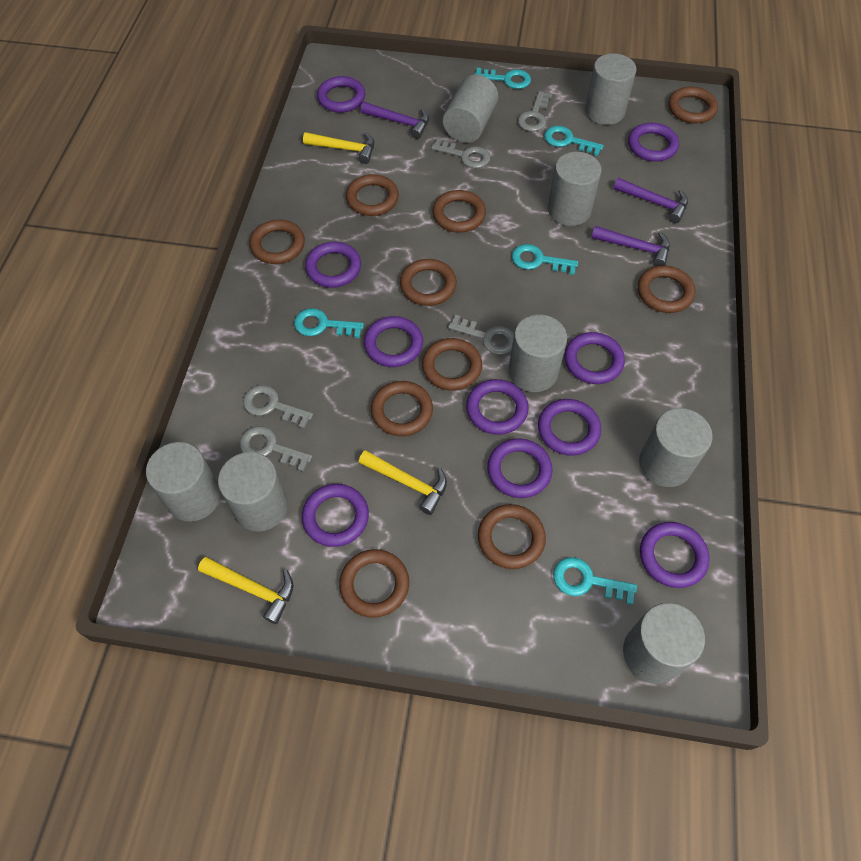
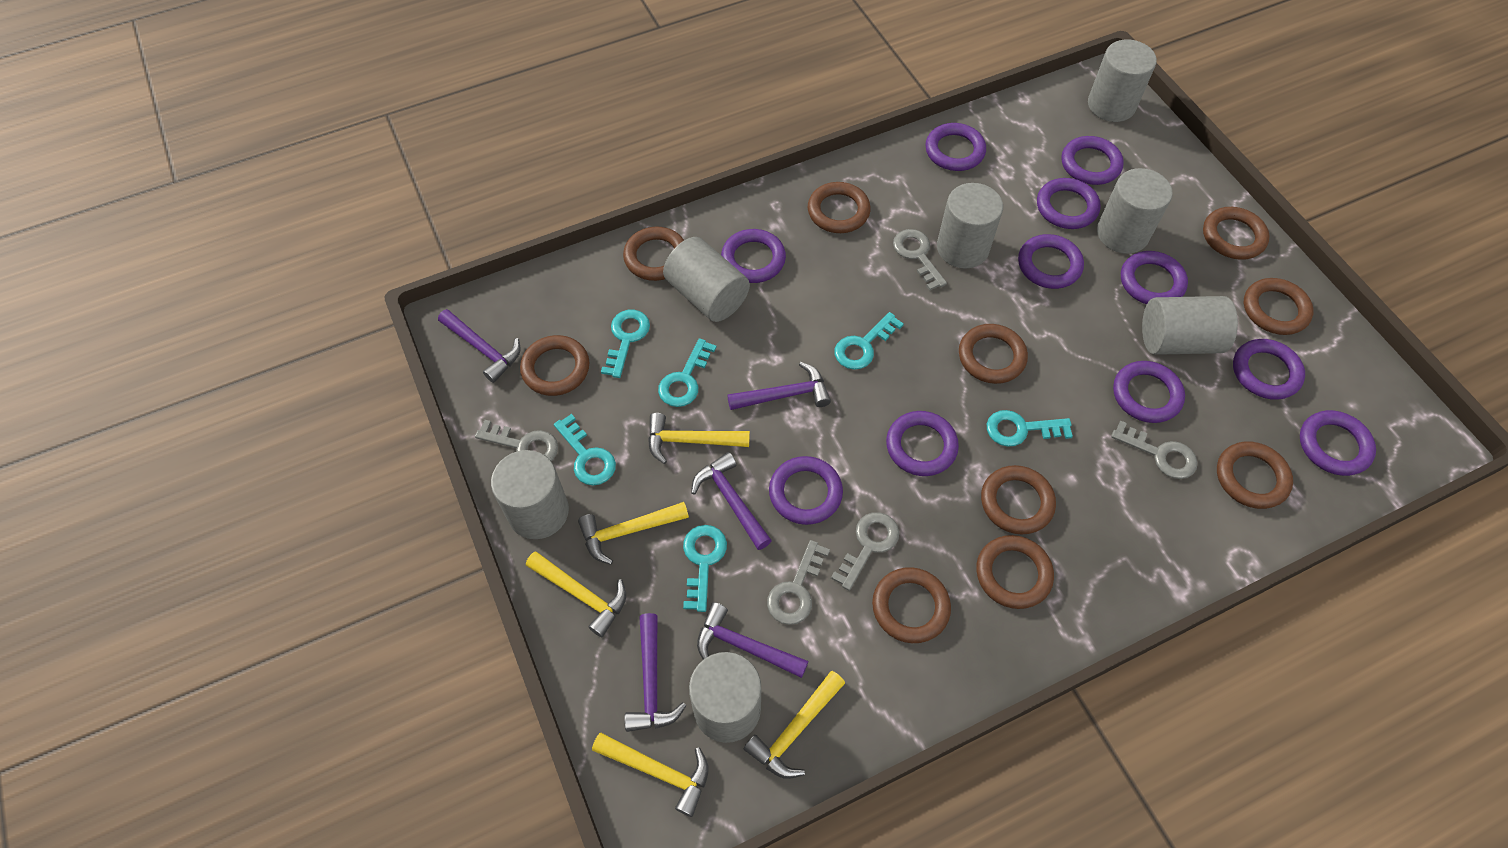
grey cylinder: [146,442,221,521] [218,452,288,532] [443,74,498,143] [509,315,567,392] [548,152,602,226] [585,53,637,125] [623,603,705,684] [639,408,713,487] = 8 -> [491,450,569,539] [663,237,750,322] [689,652,761,743] [937,183,1003,269] [1088,39,1157,122] [1097,168,1173,254] [1142,296,1238,355] = 7
purple hammer: [361,102,429,139] [591,226,670,266] [613,178,688,223] = 3 -> [438,309,521,383] [624,613,687,732] [691,452,772,550] [697,602,809,678] [727,362,831,410] = 5
purple ring: [302,484,369,547] [305,242,361,288] [317,76,365,113] [364,316,423,367] [466,379,528,435] [487,438,552,498] [538,399,601,456] [564,332,625,384] [628,123,679,162] [640,522,710,588] = 10 -> [721,229,786,283] [769,456,843,525] [886,411,959,476] [925,123,986,171] [1018,234,1084,289] [1037,178,1101,229] [1061,136,1124,185] [1113,361,1185,423] [1121,251,1188,304] [1233,339,1305,400] [1300,410,1376,476] = 11
turquoise key: [294,308,364,338] [475,68,531,89] [512,244,578,275] [544,126,604,156] [553,557,637,605] = 5 -> [554,414,616,485] [601,310,650,378] [658,338,717,407] [683,525,727,612] [835,312,904,370] [987,410,1073,447] = 6
yellow hammer: [198,557,293,624] [303,132,374,164] [359,450,447,515] = 3 -> [526,551,626,637] [578,502,689,565] [592,733,708,817] [648,413,750,464] [744,671,845,779] = 5

